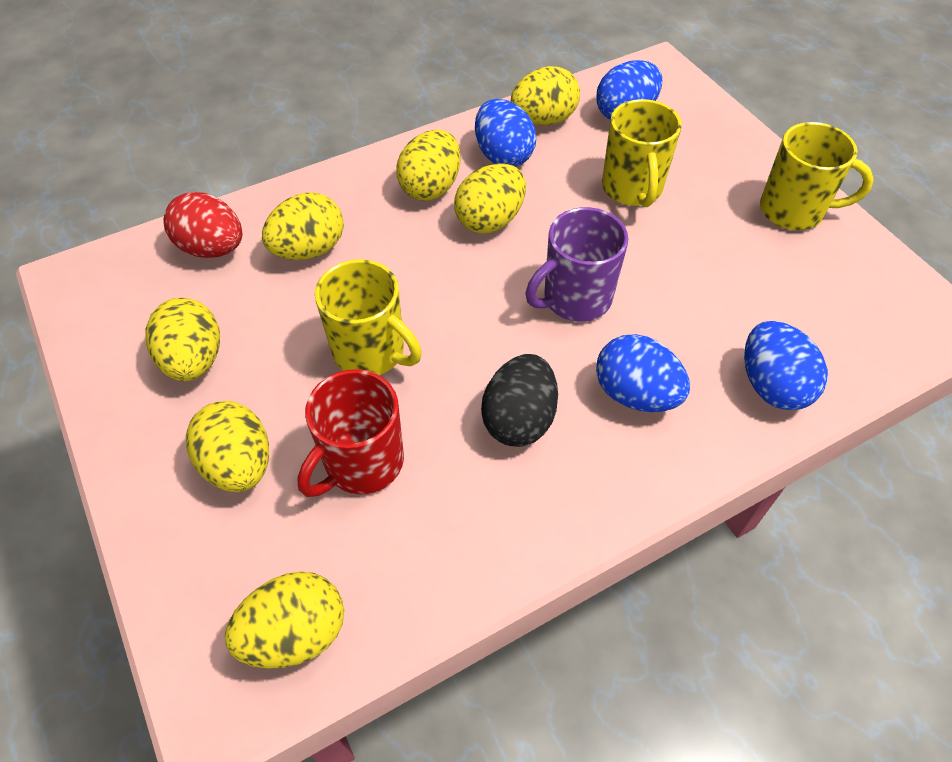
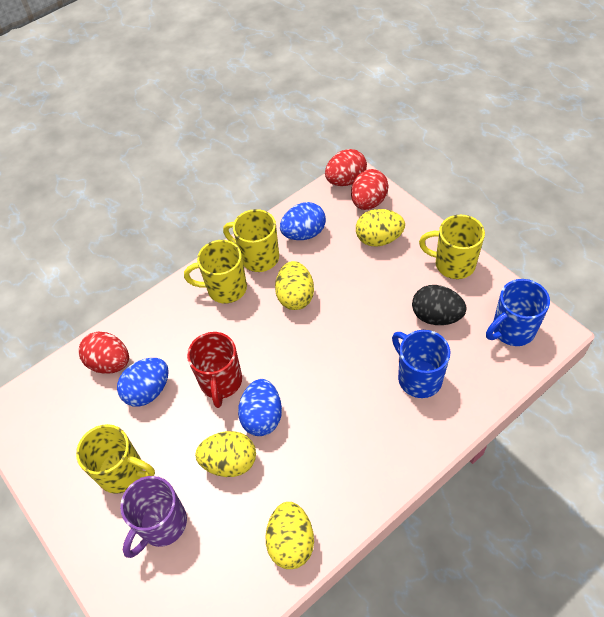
blue egg: [475,99,536,167] [596,60,662,119] [596,334,690,412] [744,321,828,410] = 4 -> [117,358,169,407] [238,379,282,436] [280,202,326,240] = 3
blue mug: none = 0 -> [392,330,450,398] [486,279,550,346] = 2
red egg: [163,192,242,258] = 1 -> [79,332,129,374] [325,149,367,186] [351,169,388,210] = 3
yellow egg: [146,298,220,381] [186,401,269,492] [225,572,344,669] [262,192,344,260] [396,130,461,200] [454,163,526,234] [511,66,580,125] = 7 -> [195,431,256,477] [265,502,314,569] [275,261,314,310] [356,209,405,247] = 4
yellow mug: [315,259,422,375] [602,99,682,207] [760,122,874,230] = 3 -> [76,424,155,494] [184,240,247,304] [223,209,279,272] [419,215,485,279] = 4

